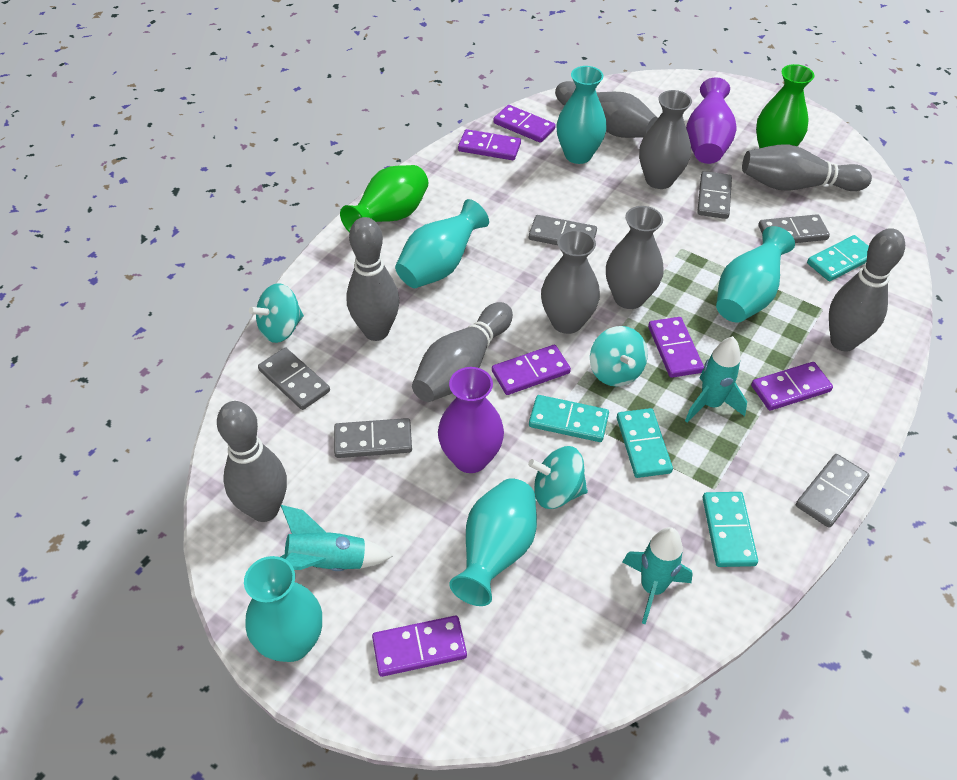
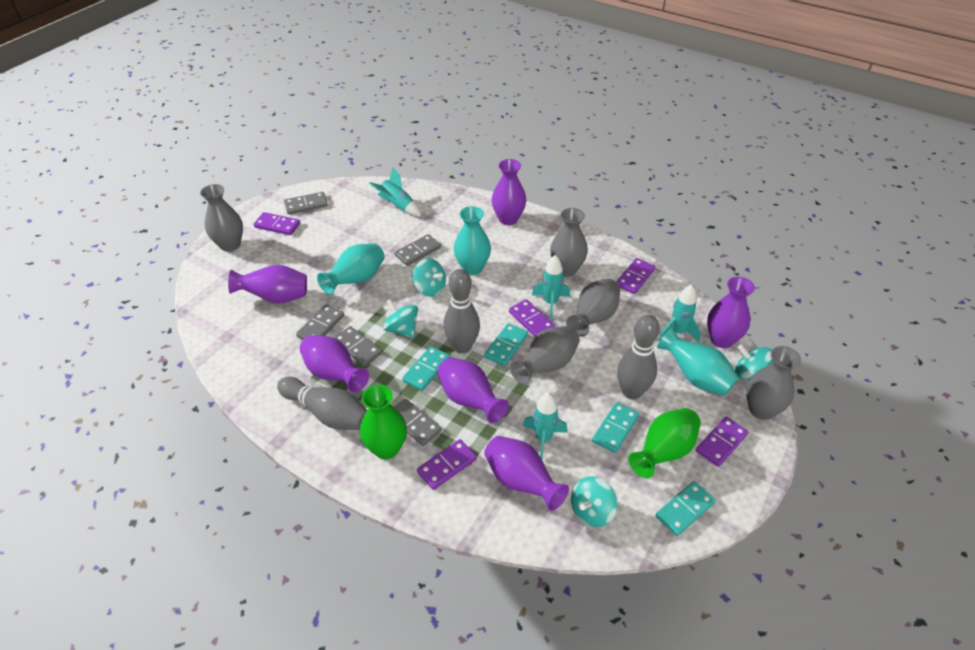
grey bowling pin: [217,401,287,522] [346,217,399,341] [412,302,513,402] [555,81,658,138] [742,144,872,191] [829,228,905,351] = 6 -> [277,377,367,430] [443,269,480,353] [617,315,660,400] = 3
grey domino: [258,347,330,410] [334,418,412,458] [529,215,597,245] [697,171,732,219] [758,214,830,243] [796,454,870,528] = 6 -> [284,192,328,214] [296,304,344,340] [333,326,382,366] [394,399,442,446] [395,234,441,266] = 5
grey vase: [541,230,600,334] [606,206,664,309] [639,90,692,189] = 3 -> [200,184,243,252] [510,326,580,385] [550,208,588,277] [566,279,620,337] [746,346,801,420] = 5
purple domino: [372,616,467,677] [458,129,521,160] [492,345,571,395] [493,105,556,143] [648,317,704,378] [751,362,833,411] = 6 -> [254,212,300,235] [417,439,477,490] [509,299,556,337] [616,258,655,294] [696,417,748,467] = 5
purple vase: [438,367,504,473] [686,77,737,164] = 2 -> [228,265,307,303] [300,335,369,393] [437,357,509,423] [484,436,569,511] [492,159,526,225] [707,277,755,348] = 6
turquoise rocket: [281,505,393,571] [623,527,693,624] [685,336,747,423] = 3 -> [369,168,421,217] [523,393,567,459] [532,255,570,319] [659,284,701,342] = 4
turquoise spinning top: [249,283,304,343] [528,446,588,509] [590,326,648,387] = 3 -> [383,299,418,338] [413,258,446,297] [571,476,617,527] [735,345,773,380] = 4
turquoise vase: [244,556,322,662] [395,199,489,288] [449,478,537,606] [556,66,607,164] [716,226,795,323] = 5 -> [317,243,385,294] [454,206,491,275] [657,327,739,396] = 3

